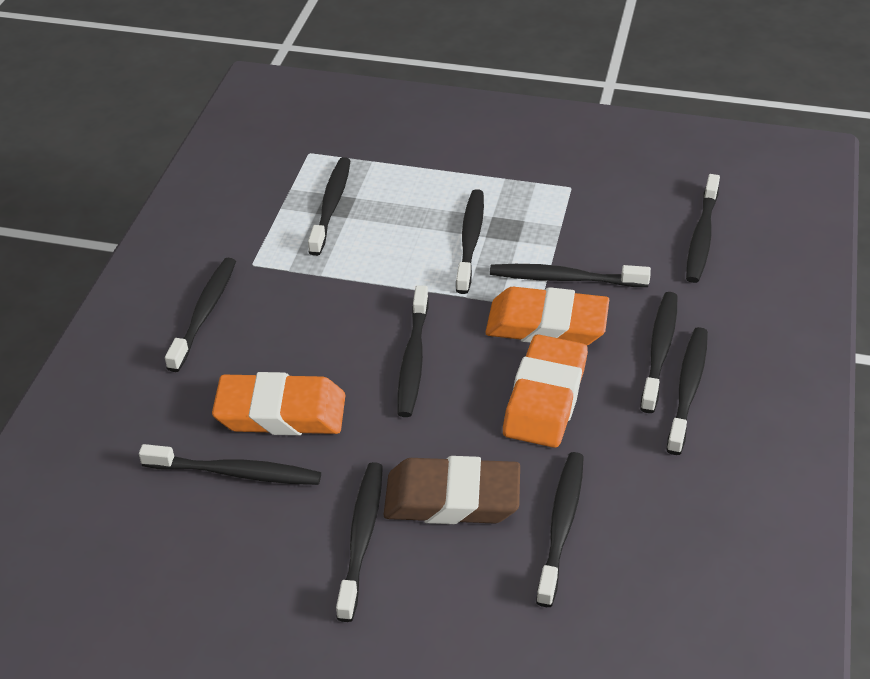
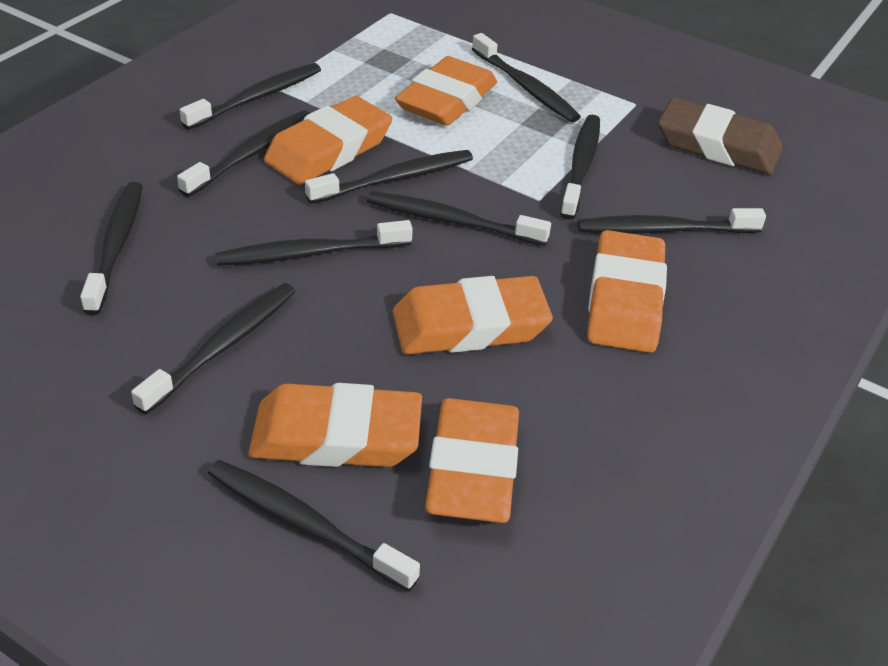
orange eraser: [212,372,345,435] [485,287,609,345] [503,334,588,448] = 3 -> [248,383,422,467] [264,96,392,185] [393,276,553,355] [395,56,497,126] [425,398,519,523] [587,230,667,353] = 6

